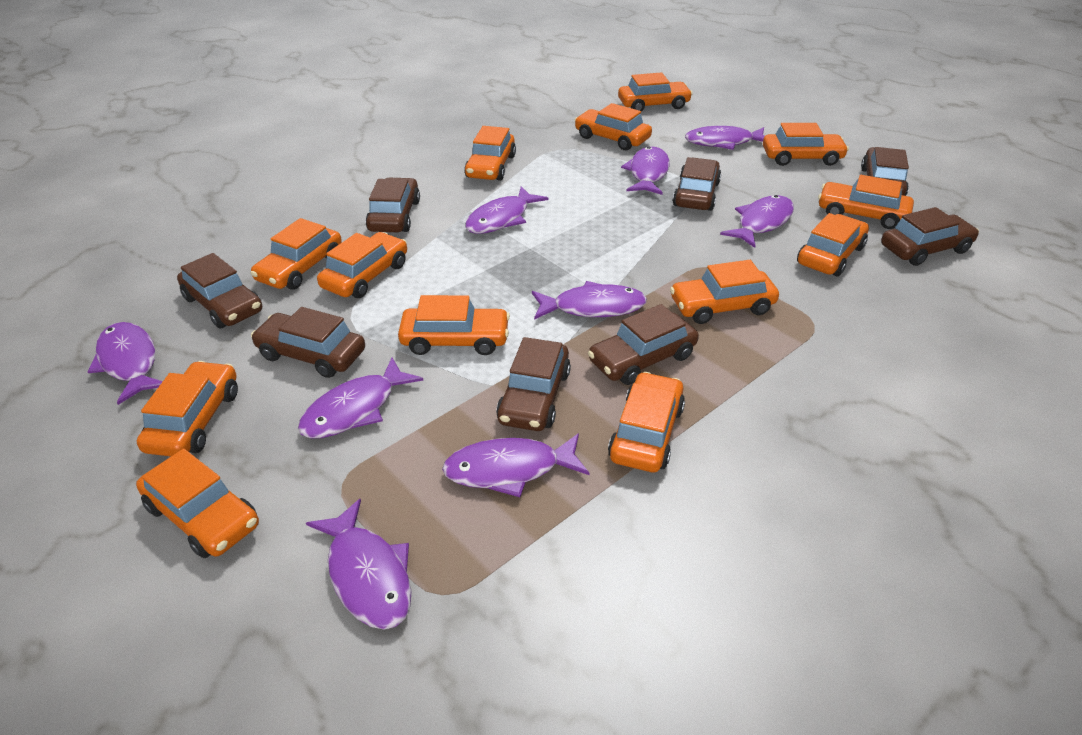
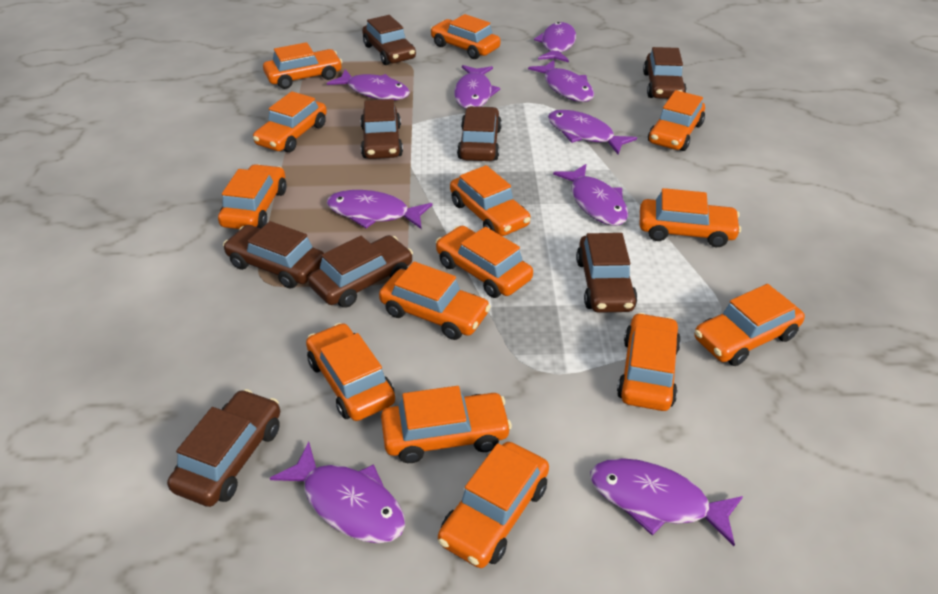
orange car: [136,449,259,558] [137,361,238,456] [251,218,342,290] [317,232,407,298] [398,295,510,355] [464,126,516,181] [575,103,652,150] [608,372,685,472] [618,72,693,111] [670,260,779,324] [763,123,849,166] [797,213,869,276] [818,175,914,229] = 13 -> [218,164,287,229] [253,91,327,152] [263,42,342,89] [306,323,395,421] [379,261,491,340] [381,386,512,463] [430,14,501,59] [436,226,533,298] [438,442,549,568] [450,165,531,236] [617,313,681,411] [640,188,741,247] [648,90,705,151] [694,284,805,366] = 14

